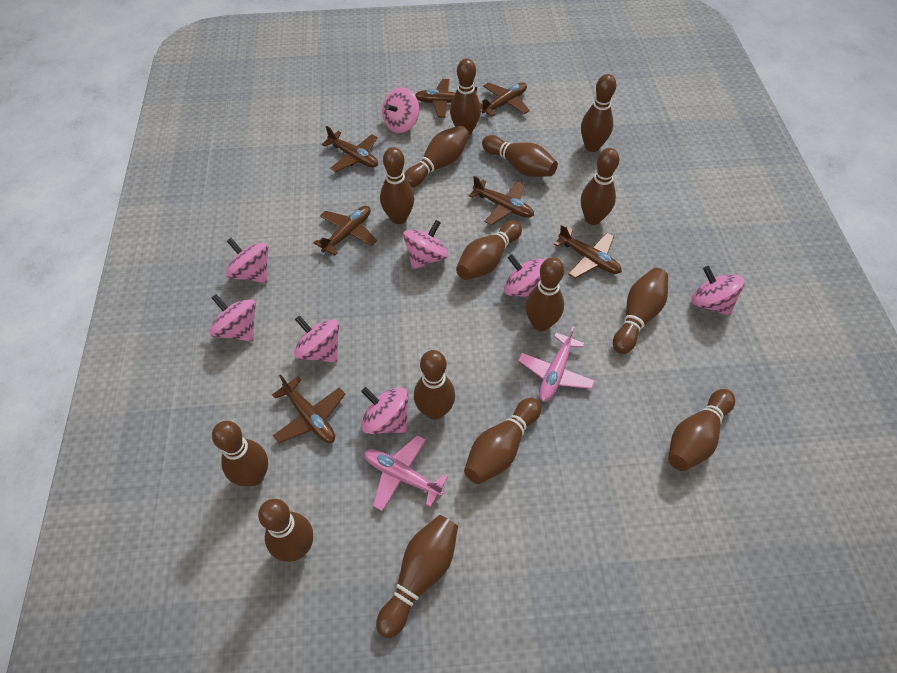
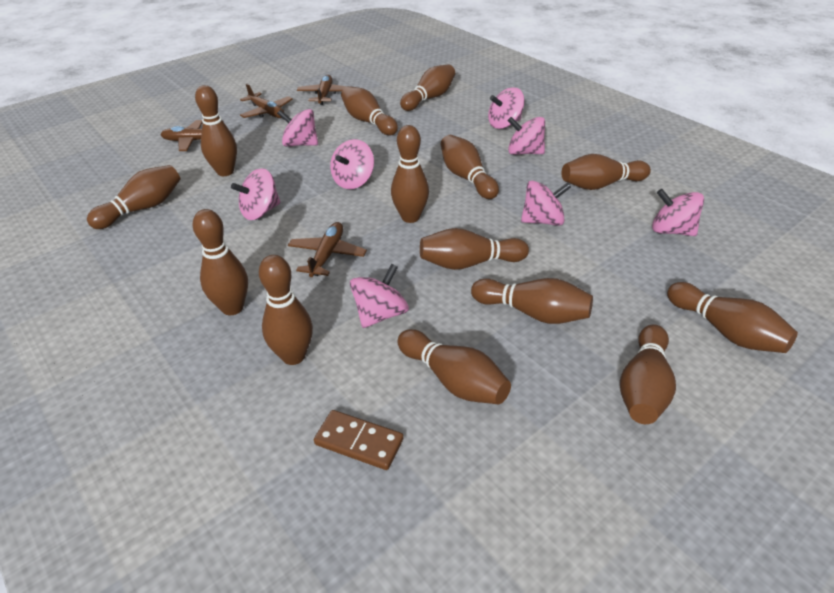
brown bowling pin: [212,421,268,486] [258,499,313,562] [376,515,458,638] [380,147,414,224] [404,125,469,187] [414,350,455,420] [450,58,481,135] [456,220,522,280] [464,398,541,484] [482,135,558,177] [525,257,564,331] [581,74,616,152] [581,148,619,225] [613,268,668,354] [668,389,735,471] = 15 -> [87,165,181,229] [193,209,248,315] [195,85,237,176] [259,255,313,365] [341,86,398,135] [391,125,429,223] [397,329,511,404] [400,65,455,111] [420,228,529,270] [441,135,499,199] [471,278,593,324] [562,154,651,190] [620,324,676,424] [667,282,798,353] = 14
brown domino: none = 0 -> [314,410,404,470] = 1
brown plane: [272,374,345,443] [314,206,377,256] [322,126,378,172] [415,79,477,118] [469,176,534,225] [480,82,530,117] [554,224,622,279] = 7 -> [160,120,224,151] [240,84,293,118] [288,222,367,277] [297,75,347,105] = 4
pink plane: [364,435,448,511] [518,327,595,402] = 2 -> none = 0

